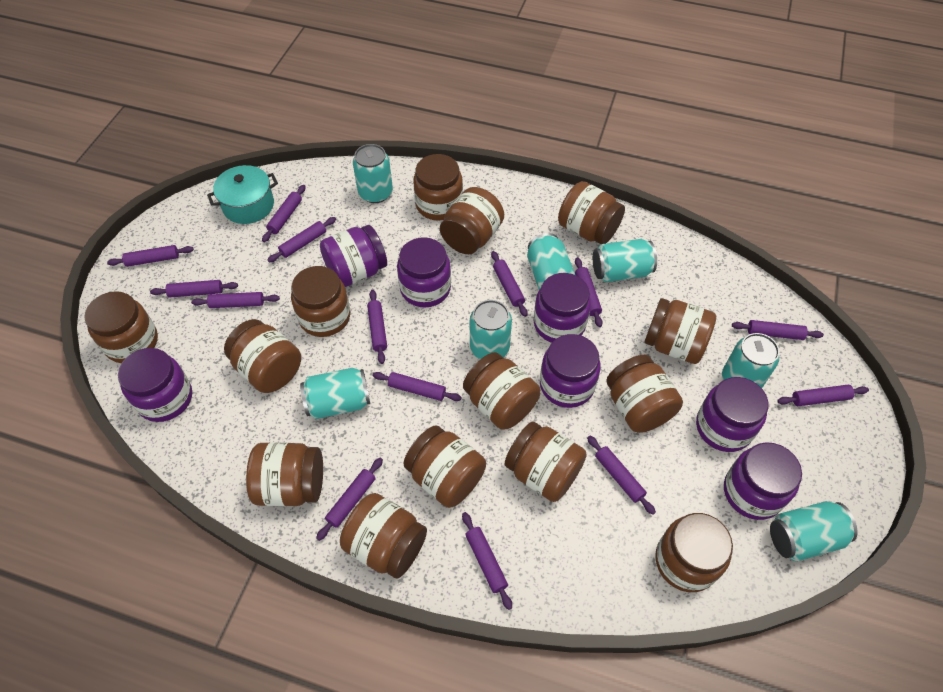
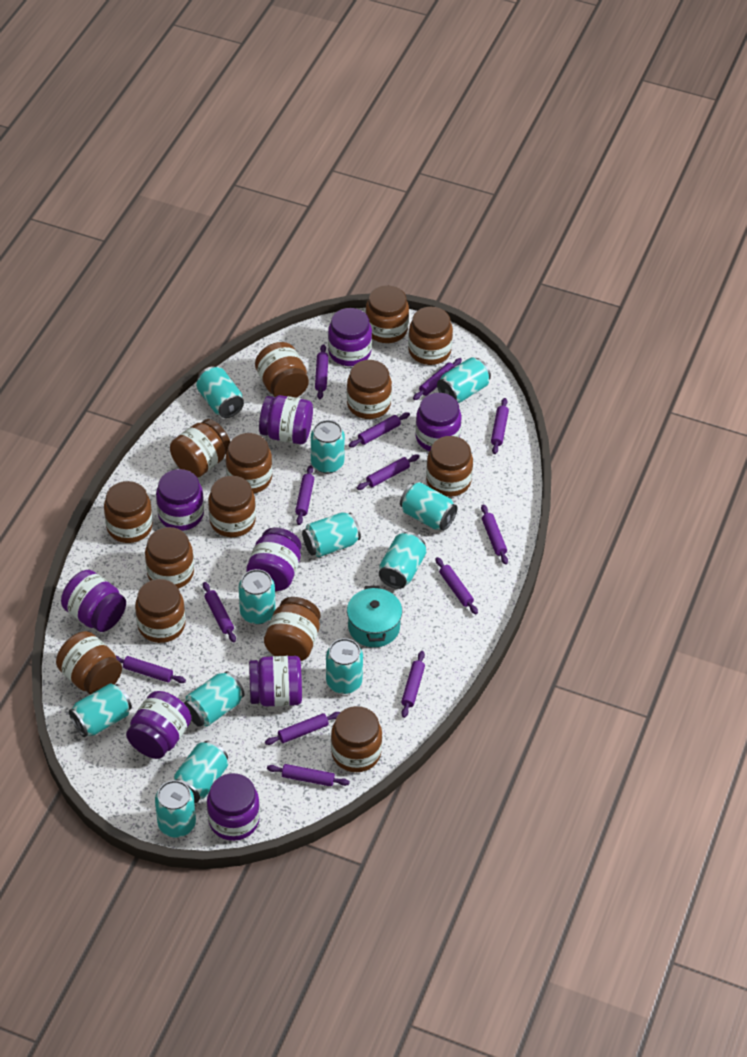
purple jar: [118,348,192,422] [320,225,387,287] [397,237,451,307] [534,273,591,343] [540,334,601,408] [696,377,769,452] [724,442,802,520] = 7 -> [61,570,126,632] [126,691,191,759] [156,469,204,531] [207,773,260,841] [246,528,302,591] [249,656,302,707] [259,395,313,444] [328,308,372,366] [415,393,461,451] = 9
purple rolling pin: [107,245,194,267] [150,280,238,298] [191,292,280,308] [262,185,306,242] [268,217,336,262] [316,458,383,541] [367,290,387,364] [373,372,462,401] [462,512,512,610] [491,251,528,317] [575,257,603,327] [587,436,656,515] [732,320,824,340] [777,385,869,406] = 14 -> [115,655,186,683] [203,582,236,642] [265,712,340,745] [267,764,350,786] [295,465,314,525] [315,344,329,399] [349,412,410,447] [357,455,419,490] [401,651,425,718] [413,358,462,400] [435,557,478,614] [481,504,508,565] [491,398,509,454] = 13
turquoise can: [300,368,370,419] [353,144,393,203] [470,300,512,359] [527,233,575,290] [593,239,657,282] [722,333,779,388] [770,501,858,561] = 7 -> [69,683,132,737] [155,780,196,837] [174,741,228,803] [184,671,245,727] [196,366,244,418] [239,569,275,624] [302,512,361,557] [311,420,345,473] [326,638,363,694] [379,532,427,589] [400,482,458,531] [437,357,491,403] = 12

